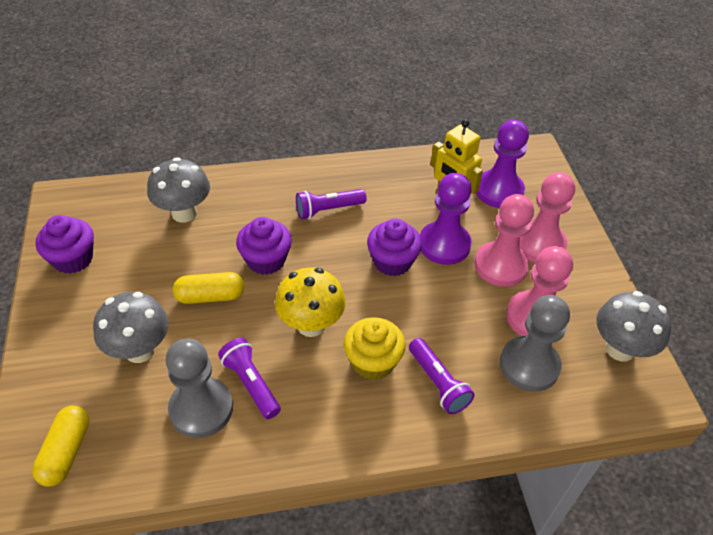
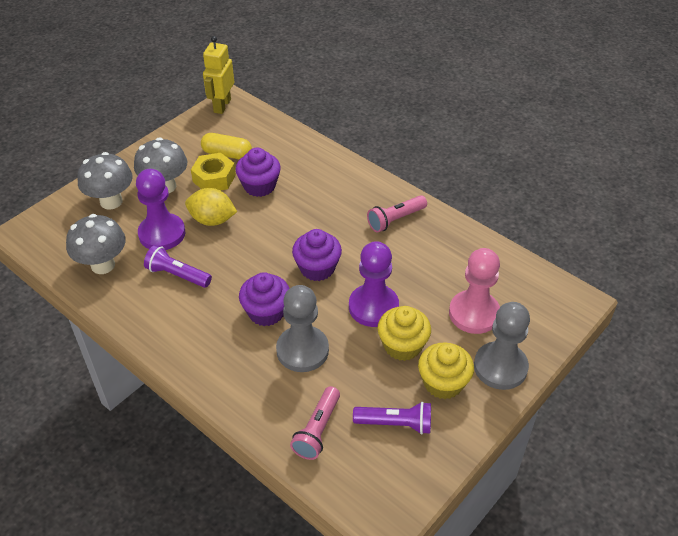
pink flashlight: none = 0 -> [290,386,340,460] [367,195,427,233] = 2
pink pawn: [475,194,534,287] [506,246,573,336] [519,172,575,263] = 3 -> [449,248,500,334] = 1
purple flashlight: [218,338,281,419] [296,189,366,219] [409,338,475,414] = 3 -> [144,245,212,288] [353,402,431,434] = 2
yellow capsule: [32,406,89,487] [173,272,244,304] = 2 -> [201,133,252,160] = 1
yellow cupcake: [344,317,405,380] = 1 -> [378,306,431,361] [418,342,474,399] = 2
yellow lemon: none = 0 -> [185,188,237,226] = 1
yellow mushroom: [275,268,346,337] = 1 -> none = 0
yellow nut: none = 0 -> [191,153,236,190] = 1

